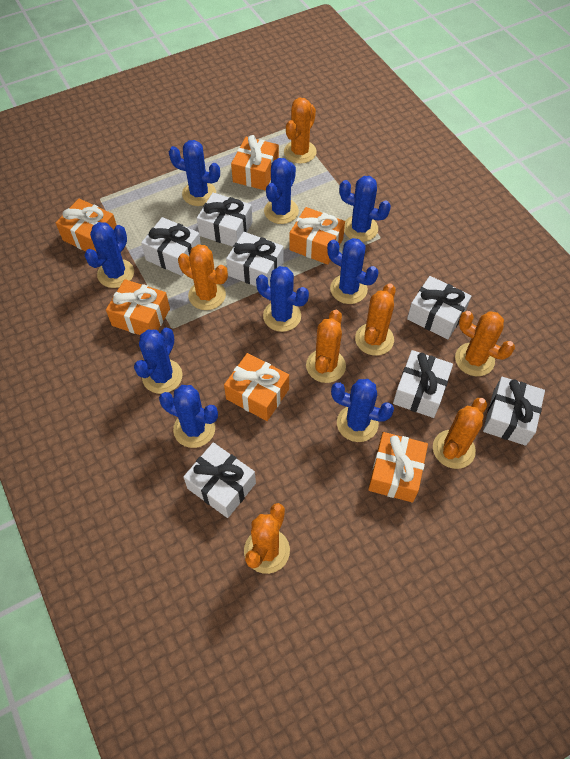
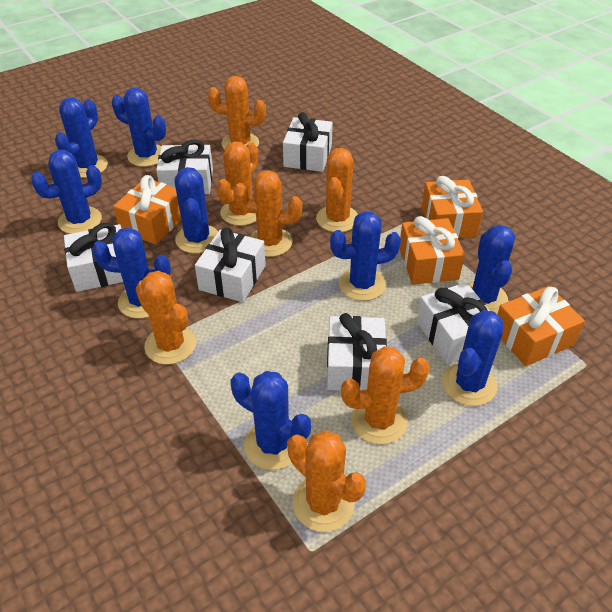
orange gift: [56,198,117,253] [106,279,170,335] [224,353,289,421] [231,135,279,190] [289,207,345,265] [368,432,428,503] = 6 -> [113,175,181,245] [399,216,465,285] [422,176,483,238] [497,286,585,366] = 4
white gift: [141,217,201,276] [183,442,256,518] [197,193,253,247] [226,232,284,287] [393,350,453,418] [407,276,471,339] [483,377,545,446] = 7 -> [64,223,123,292] [156,140,213,194] [195,227,266,302] [283,112,333,172] [327,313,387,390] [417,282,490,364] = 6

